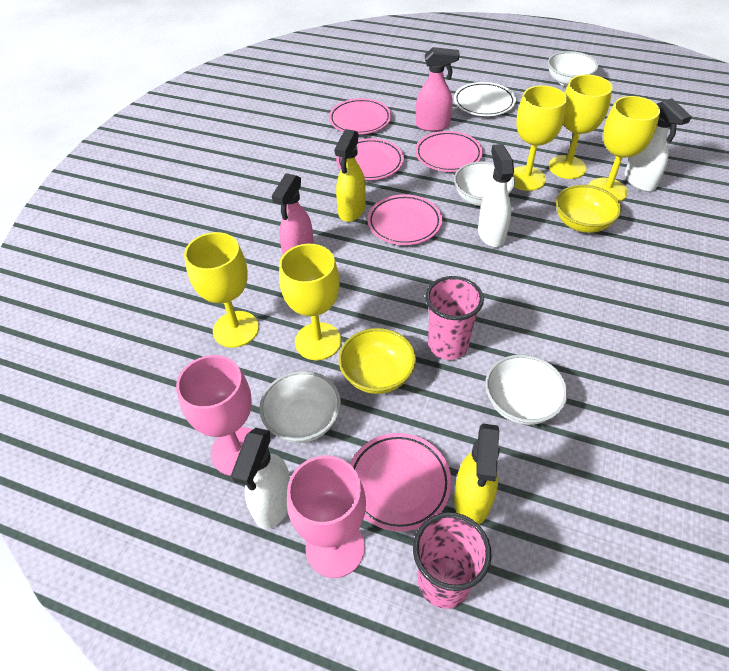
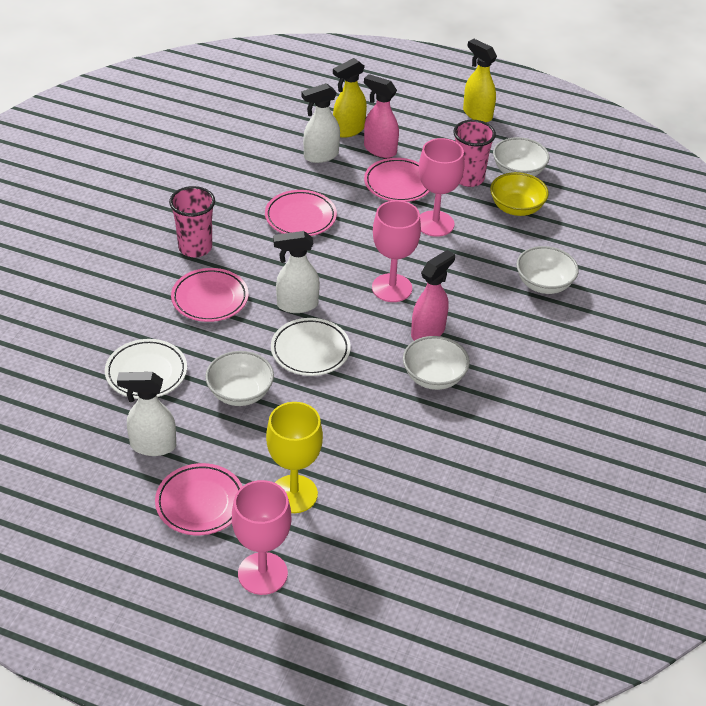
pink goblet: [176,355,252,476] [287,455,366,578] = 2 -> [232,480,291,595] [372,200,421,302] [419,138,465,237] = 3
pink plate: [329,98,391,134] [336,138,404,180] [350,433,452,531] [367,194,442,245] [415,131,483,172] = 5 -> [155,463,242,535] [171,268,249,322] [265,190,337,236] [364,158,430,202] = 4
white plate: [454,82,516,116] = 1 -> [105,339,187,399] [271,318,351,376] = 2
yellow bowl: [339,328,416,394] [556,185,621,233] = 2 -> [490,172,549,216] = 1
yellow goblet: [184,232,259,348] [279,244,341,360] [513,85,567,191] [549,74,613,179] [589,96,660,202] = 5 -> [266,402,323,513] = 1

